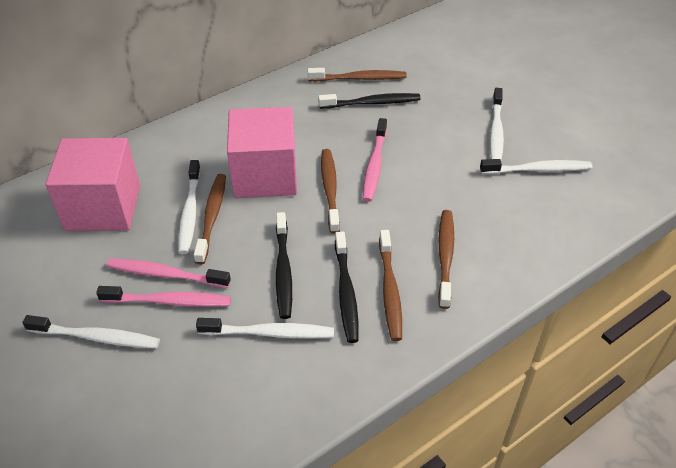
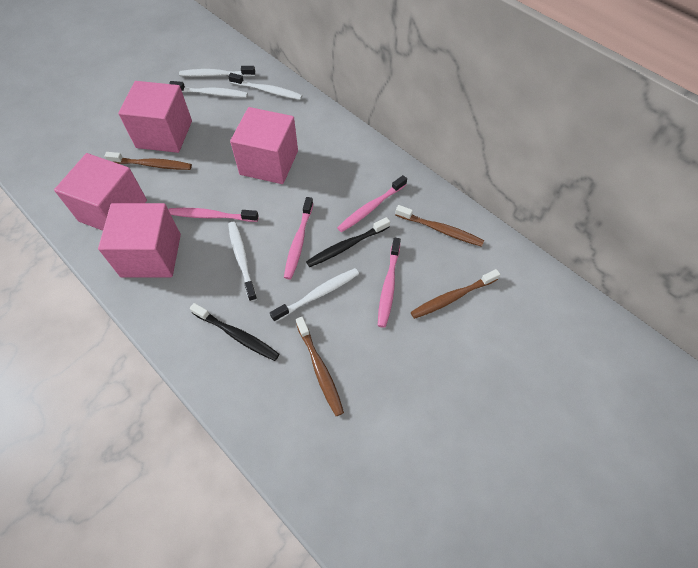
black toothbrush: [276,212,292,319] [318,93,421,109] [335,231,359,343] = 3 -> [190,303,279,361] [306,217,390,267] = 2
brown toothbrush: [194,174,226,264] [308,68,407,81] [321,149,340,234] [379,230,402,341] [438,210,454,309] = 5 -> [104,152,192,170] [296,317,344,416] [395,205,484,247] [411,269,500,319] = 4
pink cube: [45,138,140,231] [227,107,297,198] = 2 -> [54,153,147,231] [98,203,181,277] [118,81,192,153] [230,107,298,184] = 4
pink toothbrush: [96,286,231,307] [107,258,231,288] [363,118,387,202] = 3 -> [169,208,258,222] [284,197,313,279] [337,175,407,232] [378,238,401,328] = 4

